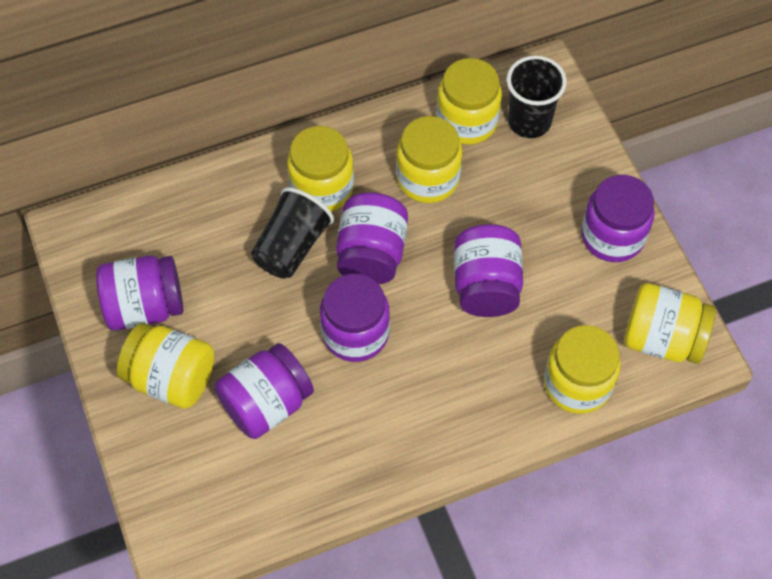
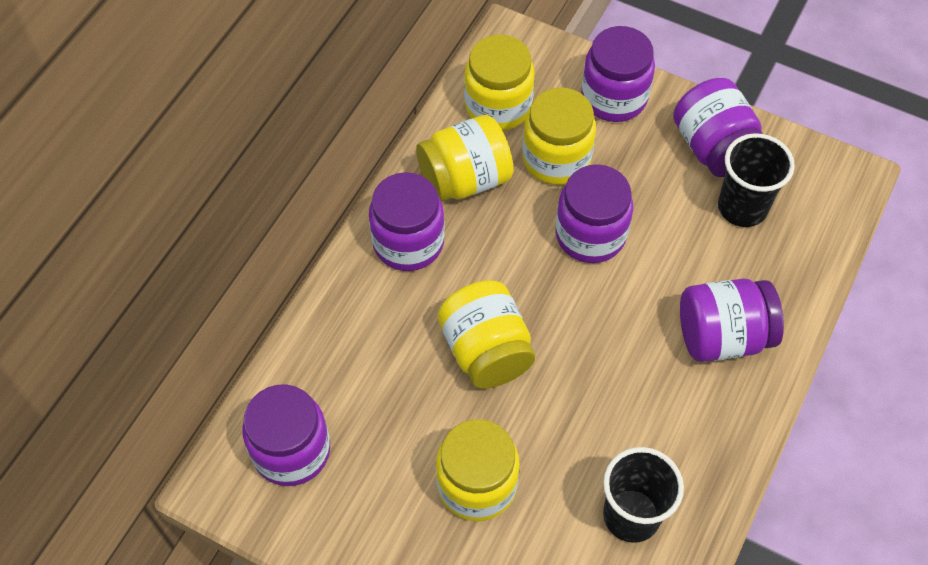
yellow jar: [117,323,214,409] [287,126,354,212] [396,116,462,203] [437,58,502,145] [544,325,621,414] [624,283,716,364] = 6 -> [416,115,513,202] [436,419,520,521] [438,280,535,389] [464,35,535,131] [522,88,596,185] = 5

